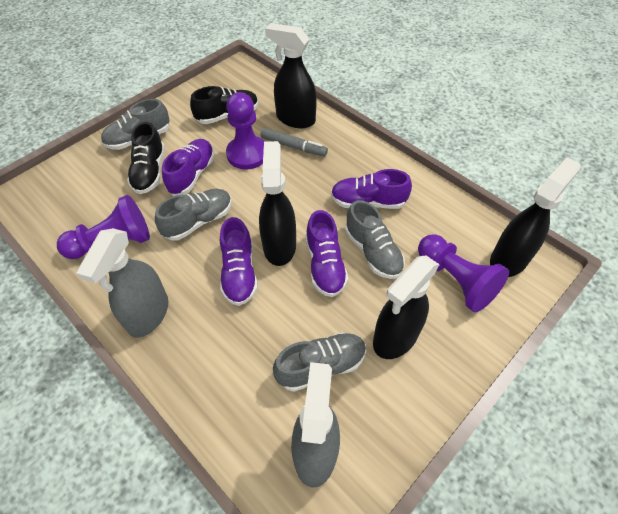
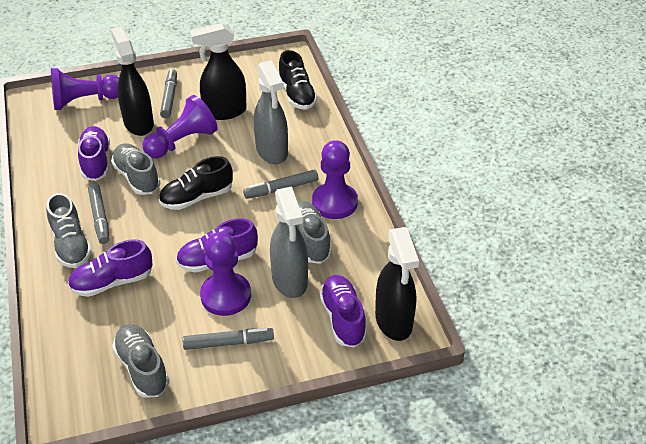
black spray bottle: [259,141,296,266] [265,23,317,128] [373,255,440,359] [490,157,581,277] = 4 -> [111,27,154,136] [190,23,247,120] [375,227,419,341] = 3
grey marker: [260,128,328,156] = 1 -> [88,183,109,244] [160,69,177,118] [182,328,274,350] [243,170,318,199] = 4
purple pawn: [57,195,150,259] [226,92,265,170] [418,234,509,312] = 3 -> [51,68,119,110] [143,95,218,158] [200,232,251,316] [312,140,358,219] = 4

